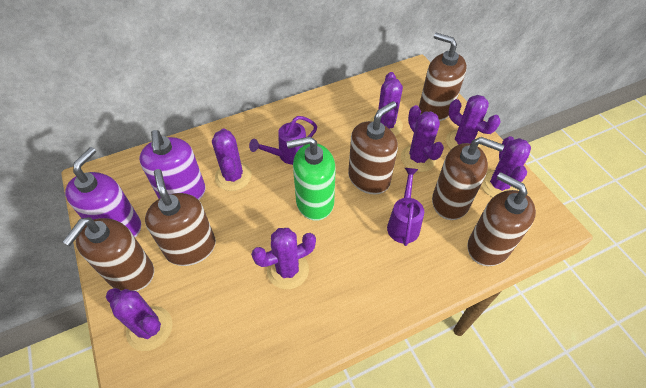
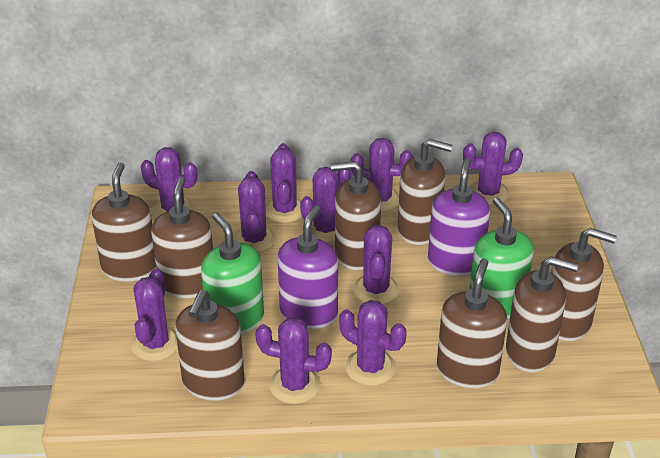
brown soap dispenser: [63,217,154,291] [145,169,216,266] [348,101,398,195] [419,33,467,121] [432,137,504,220] [467,172,536,266] = 6 -> [92,162,156,282] [151,177,213,298] [175,290,245,400] [331,161,381,270] [397,139,452,245] [437,258,507,388] [506,257,578,372] [551,228,617,341] = 8
green soap dispenser: [286,136,336,221] = 1 -> [201,213,264,334] [469,197,534,319] = 2
purple cactus: [106,288,173,351] [212,128,251,191] [251,228,316,289] [370,72,403,136] [401,105,444,172] [446,95,500,149] [481,136,531,197] = 7 -> [131,269,178,361] [141,147,197,218] [233,171,276,253] [255,317,332,404] [265,143,302,223] [300,167,351,243] [339,300,407,386] [351,138,413,212] [353,225,399,305] [463,132,523,205] = 10
purple watering can: [249,116,317,165] [387,168,424,246] = 2 -> none = 0

